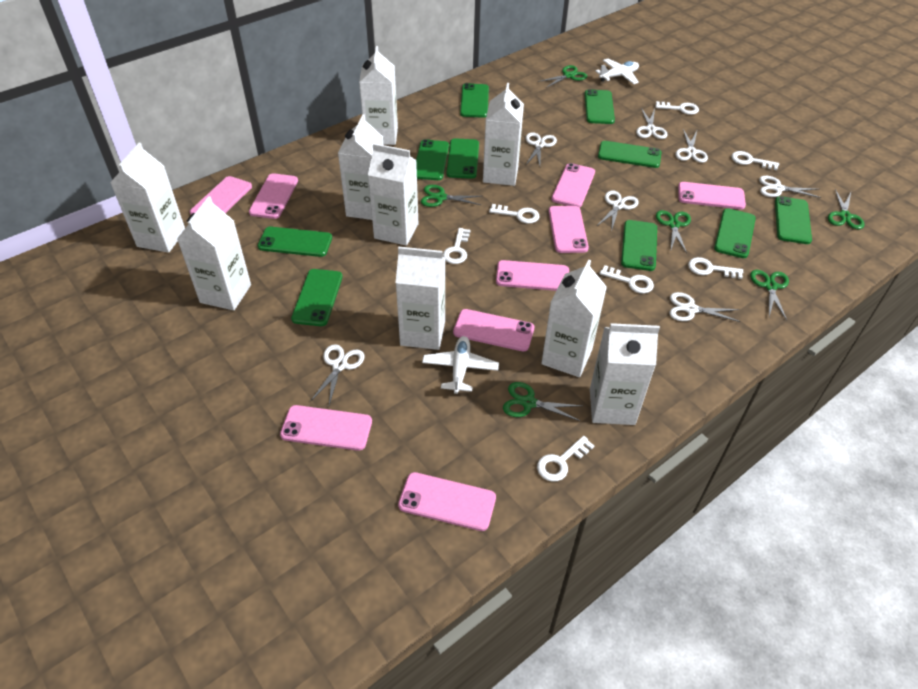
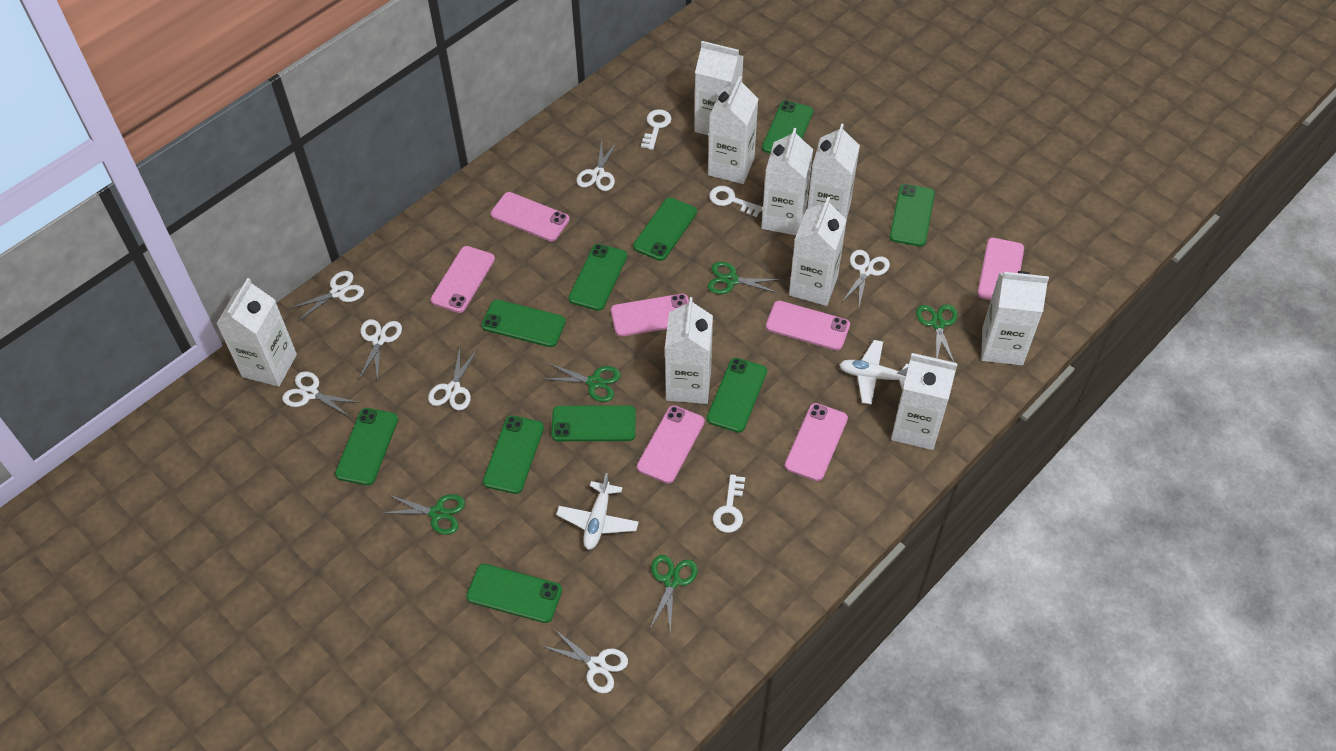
green scissors: [421,185,481,207] [503,382,582,421] [538,65,587,88] [656,210,691,253] [750,270,789,320] [828,189,864,229] = 6 -> [383,494,465,535] [544,363,621,402] [649,555,698,633] [708,261,782,294] [916,304,958,362] = 5
pink phone: [190,176,252,215] [249,173,298,219] [280,405,372,451] [398,472,496,531] [453,309,534,351] [496,260,569,291] [548,206,589,253] [551,163,595,207] [678,182,746,209] = 9 -> [431,246,495,313] [491,192,570,241] [611,294,689,336] [637,405,705,484] [766,301,850,351] [785,403,848,481] [978,238,1024,300] = 7
white key: [443,228,470,264] [489,204,539,224] [537,436,594,482] [599,265,654,293] [655,101,699,115] [688,257,743,279] [731,151,779,170] = 7 -> [641,109,671,150] [709,186,763,217] [713,474,745,533] = 3

